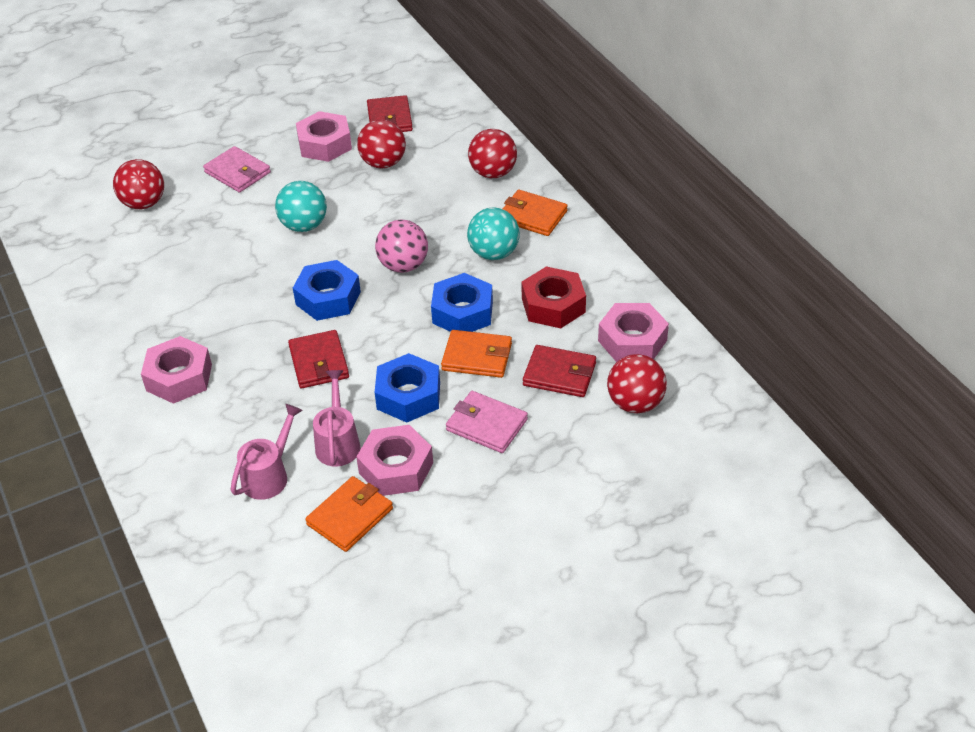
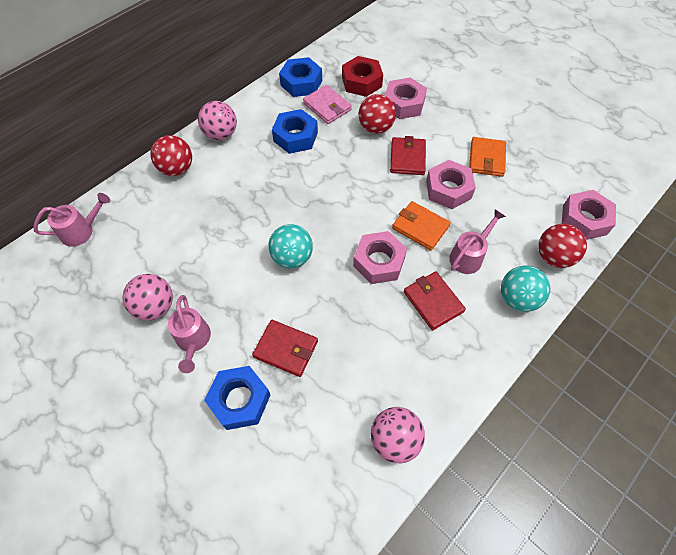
orange wallet: [305,476,393,552] [441,330,512,378] [503,190,568,236] = 3 -> [392,201,451,250] [469,137,506,177] = 2
pink ball: [375,220,428,273] = 1 -> [122,274,173,321] [198,101,237,140] [371,407,425,463] = 3
pink wallet: [203,146,271,193] [446,391,528,453] = 2 -> [303,85,352,124] = 1
pink watering can: [230,404,303,500] [313,370,360,467] = 2 -> [34,193,110,247] [168,295,211,373] [449,209,506,274] = 3
red ball: [113,159,164,209] [357,119,406,169] [468,129,517,178] [607,354,667,413] = 4 -> [150,135,192,176] [359,94,396,134] [538,224,587,268] = 3

